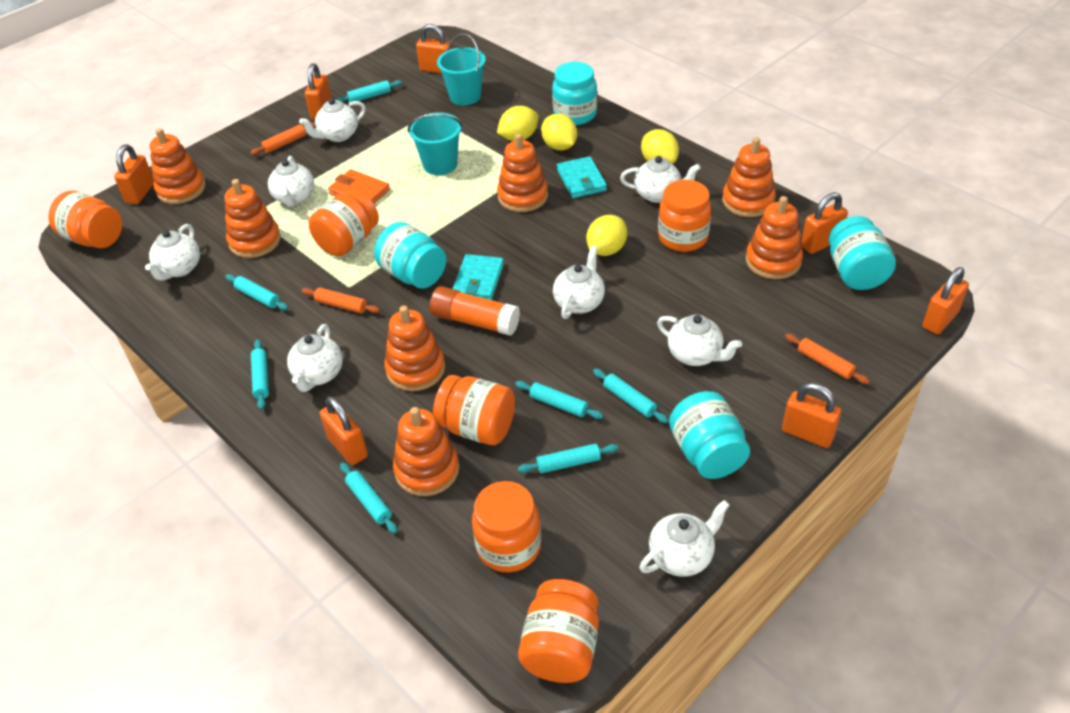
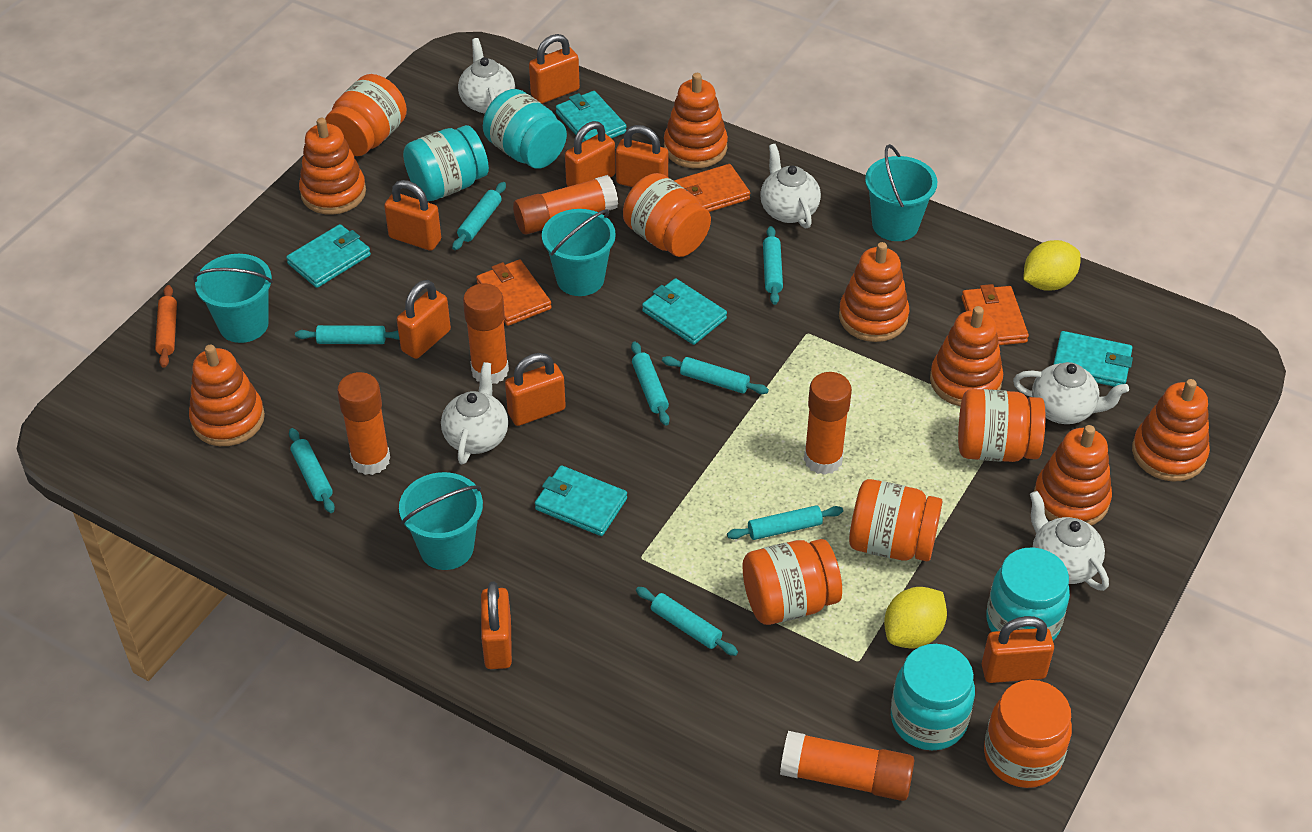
orange glue stick: [430,286,520,336] = 1 -> [337,372,390,475] [463,283,509,384] [513,175,618,235] [780,731,914,801] [804,372,852,475] = 5
orange padlock: [114,144,154,204] [305,63,332,120] [320,396,368,465] [416,24,452,74] [782,383,842,448] [801,192,848,254] [922,267,969,334] = 7 -> [384,180,441,251] [397,280,451,359] [481,582,512,669] [505,353,566,426] [529,34,580,104] [565,121,616,187] [616,125,668,187] [982,616,1054,683] = 8
orange rolling pin: [250,122,316,155] [302,287,380,313] [785,334,870,384] = 3 -> [155,285,177,368] = 1
orange wallet: [328,169,390,204] = 1 -> [476,259,552,326] [674,164,750,212] [962,284,1029,345] = 3
turquoise bucket: [408,112,463,175] [437,33,486,106] = 2 -> [193,254,273,343] [399,472,483,570] [542,209,616,296] [865,144,937,241] = 4
turquoise rolling pin: [226,274,288,310] [251,339,269,410] [336,80,402,103] [340,463,398,534] [515,381,603,419] [518,444,619,473] [593,369,669,423] = 7 -> [289,428,335,513] [295,325,399,344] [452,182,506,250] [631,341,670,425] [636,587,738,656] [662,356,769,394] [727,505,843,540] [763,226,783,305] = 8
turquoise wallet: [452,254,504,300] [557,156,607,198] = 2 -> [286,224,371,288] [535,465,627,536] [556,91,627,142] [642,278,727,345] [1053,331,1133,387] = 5
white teapot: [145,224,200,281] [268,156,314,207] [287,324,343,392] [299,98,366,142] [553,246,605,319] [620,156,701,203] [639,500,730,577] [657,314,742,366] = 8 -> [441,362,508,464] [458,38,515,113] [760,144,821,229] [1013,362,1129,424] [1030,491,1109,591] = 5
yellow lemon: [497,106,539,141] [541,114,577,150] [586,215,627,256] [641,129,679,164] = 4 -> [884,587,947,648] [1024,240,1081,291] = 2

